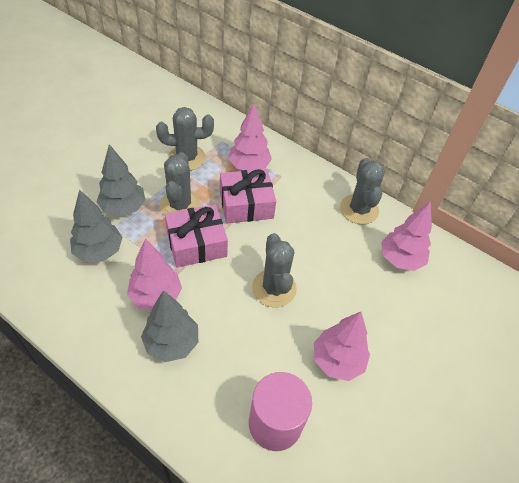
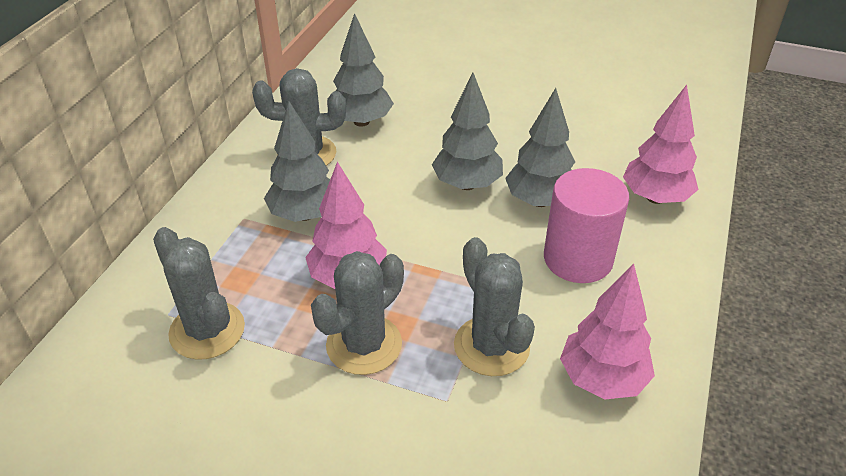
grey tree: [70,189,122,262] [97,144,145,217] [141,290,198,362] = 3 -> [264,101,330,222] [333,13,394,127] [432,73,503,190] [505,88,575,207] = 4
pink gift: [165,204,228,267] [220,169,276,223] = 2 -> none = 0
pink tree: [127,239,182,311] [228,104,272,171] [314,312,370,381] [381,202,432,271] = 4 -> [305,162,387,289] [560,264,655,400] [623,85,698,204] = 3

